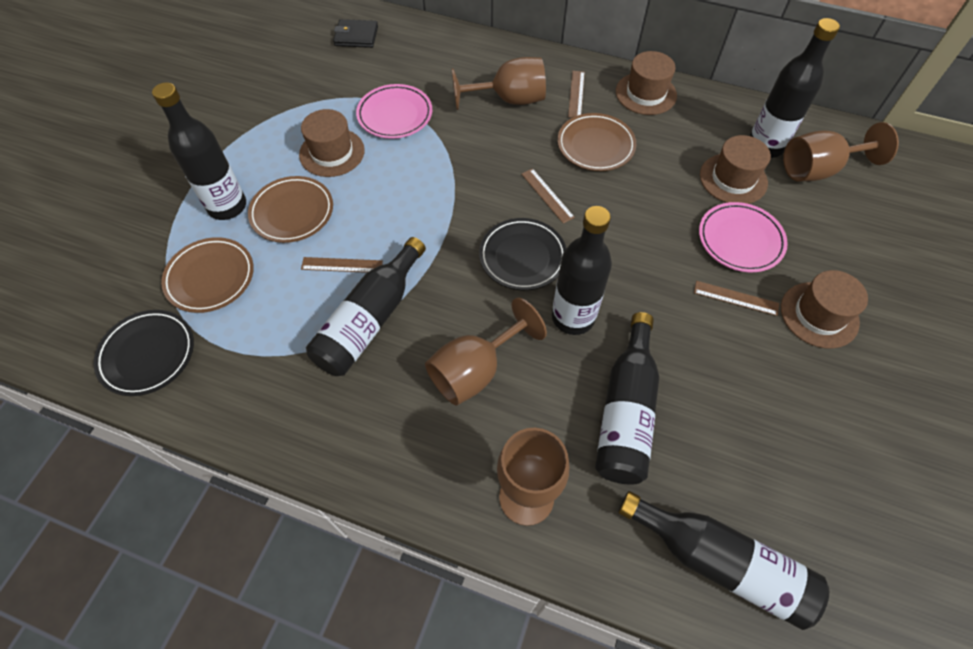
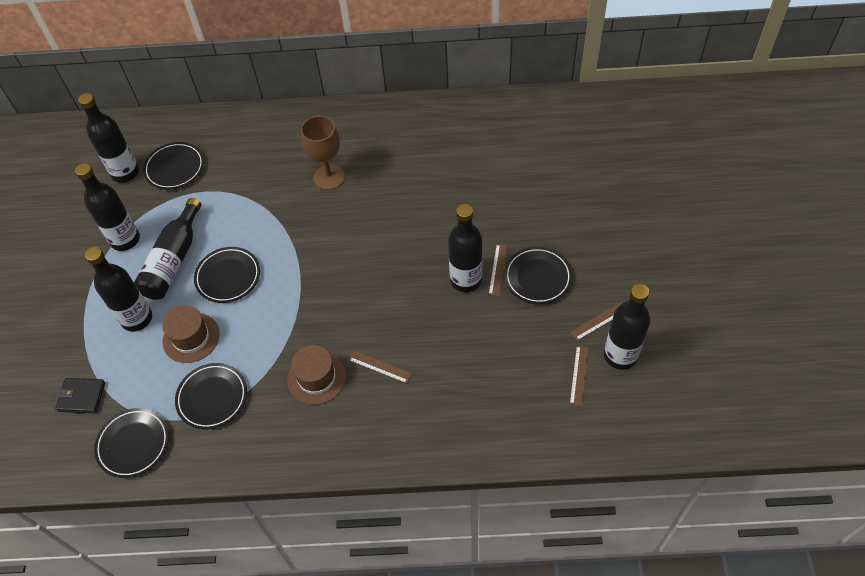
black plate: [94,310,194,396] [479,218,567,290] = 2 -> [94,408,169,478] [143,142,204,190] [175,363,247,429] [194,247,260,303] [504,247,572,304] = 5
brown goblet: [425,298,547,405] [452,57,546,110] [497,428,569,526] [783,122,899,182] = 4 -> [301,116,345,190] = 1
brown hat: [299,109,365,177] [616,51,677,115] [700,135,771,204] [781,270,868,348] = 4 -> [163,306,220,363] [287,345,346,405] = 2
brown plate: [161,237,254,313] [248,176,333,243] [558,113,636,171] = 3 -> none = 0
pink plate: [356,84,432,139] [699,202,788,272] = 2 -> none = 0

